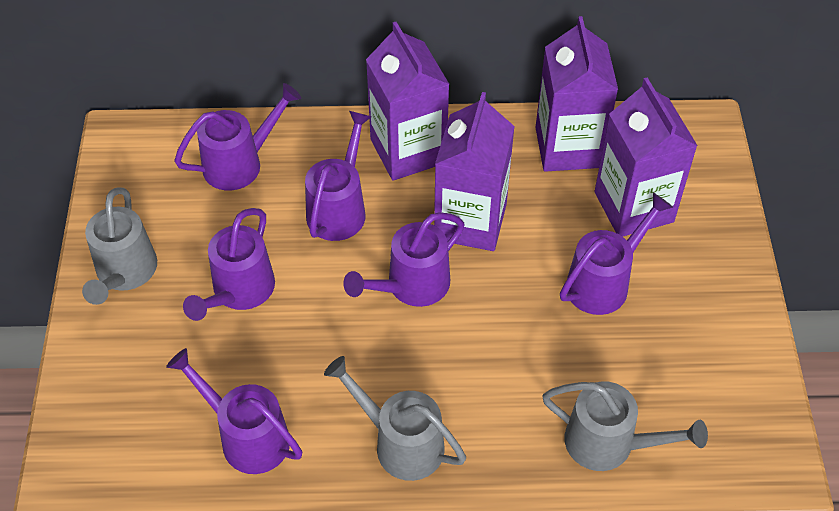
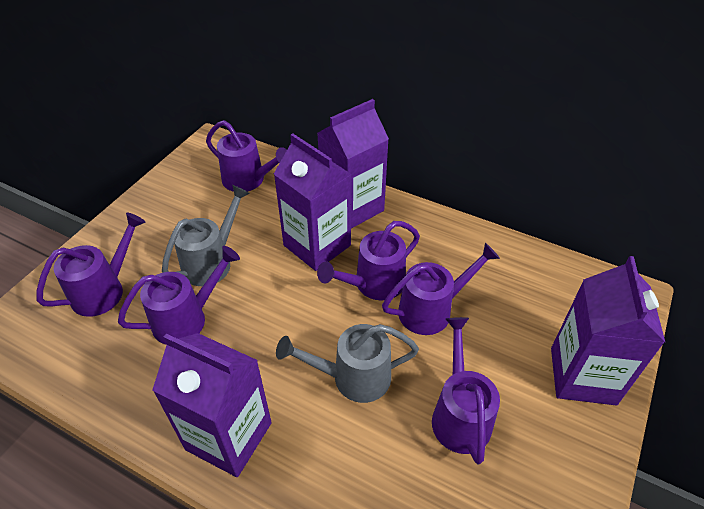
grey watering can: [82,187,157,305] [324,356,466,481] [542,381,708,471] = 3 -> [162,185,250,286] [276,324,419,403] = 2

